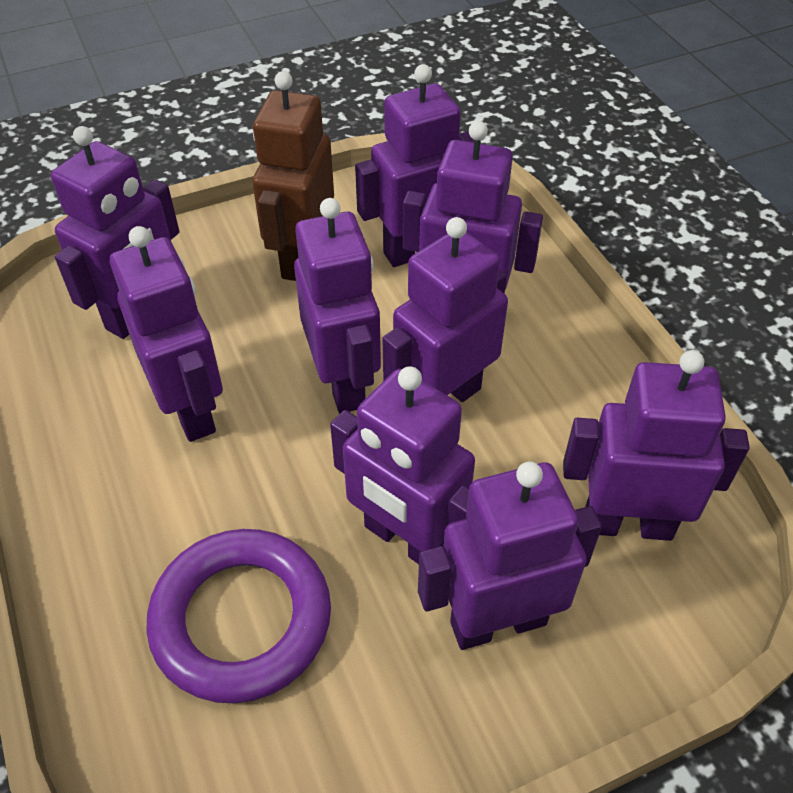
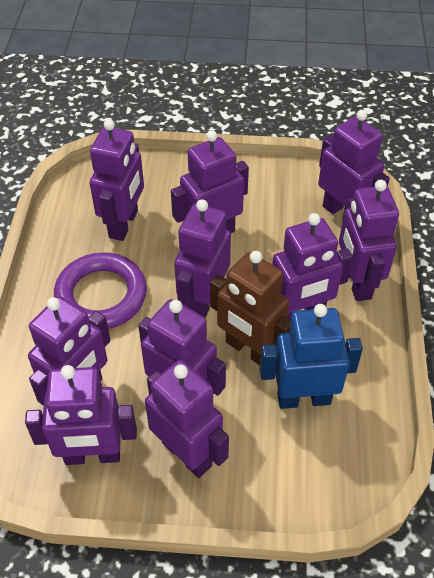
blue robot: none = 0 -> [260,304,363,409] = 1
purple robot: [51,126,180,339] [110,226,223,442] [294,198,381,413] [330,366,475,564] [355,64,474,267] [383,217,508,402] [403,121,543,290] [418,461,602,650] [563,350,750,541] = 9 -> [25,365,137,465] [28,296,111,406] [90,119,144,241] [138,299,226,396] [145,360,229,478] [171,130,249,233] [174,199,231,318] [272,213,353,320] [318,110,390,222] [339,180,399,301] = 10

